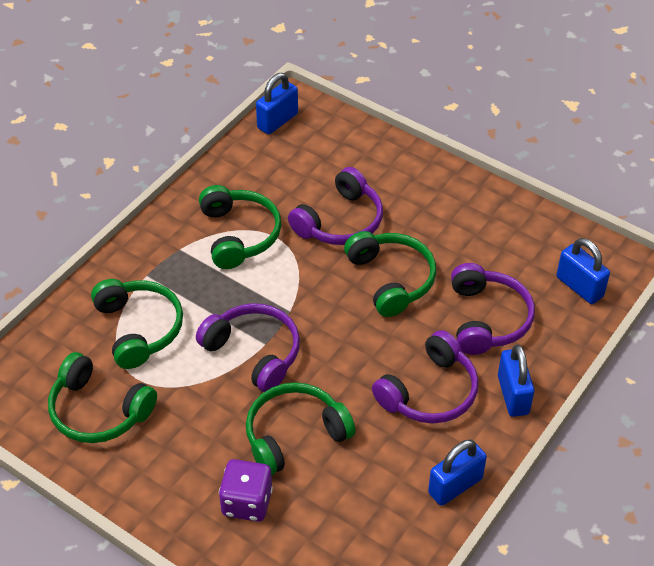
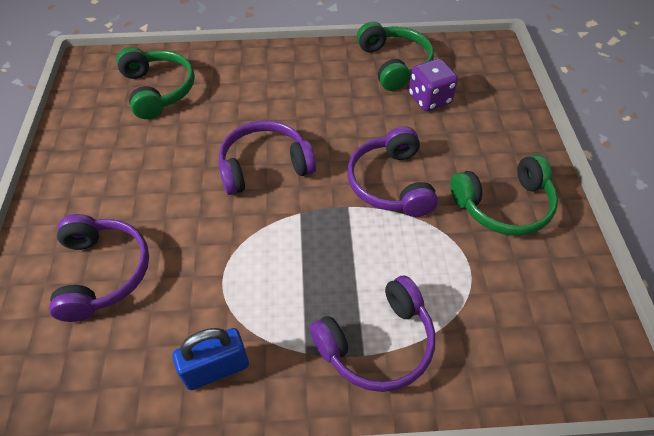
blue padlock: [256,73,298,134] [428,439,487,506] [498,345,534,417] [557,238,610,304] = 4 -> [173,328,249,390] = 1
green headphones: [48,352,157,443] [91,279,183,369] [199,185,281,269] [246,382,356,476] [344,231,436,317] = 5 -> [116,47,195,119] [357,22,434,91] [450,155,558,236] = 3

